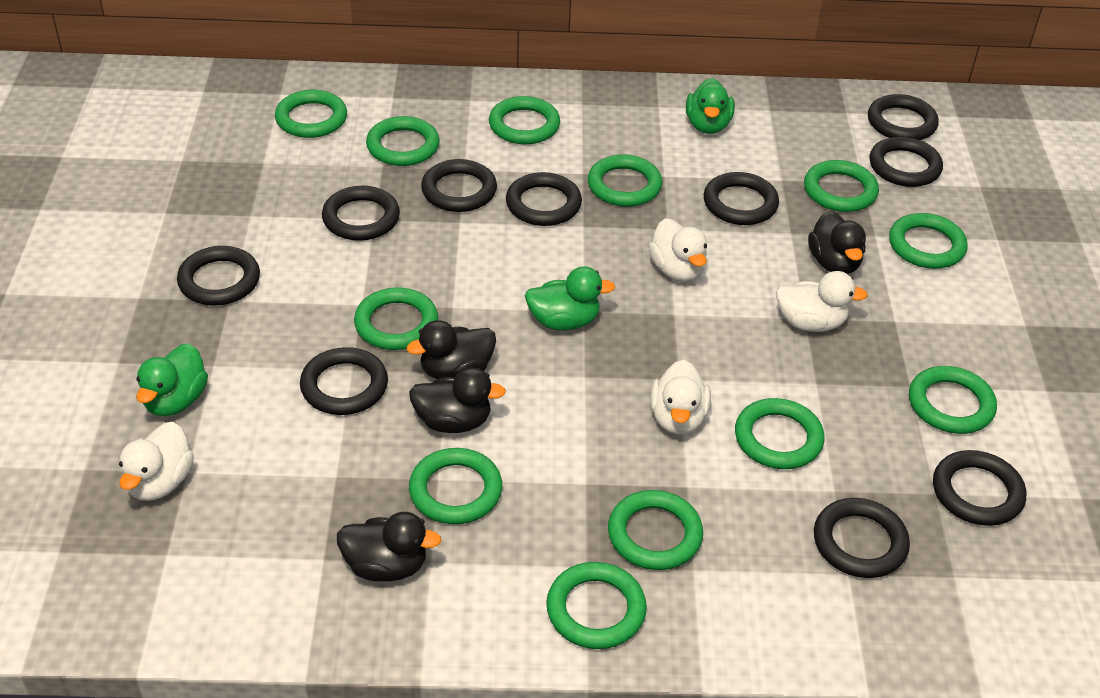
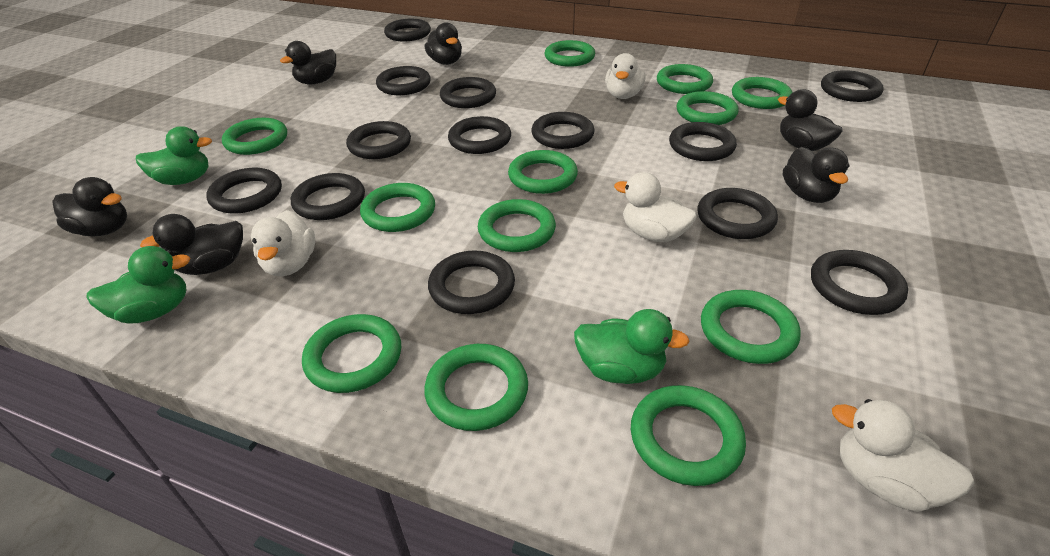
black duck: [337,512,441,582] [407,320,496,379] [409,367,506,433] [808,211,866,274] = 4 -> [52,177,127,236] [140,214,243,275] [280,41,336,85] [425,22,462,65] [778,89,843,151] [783,147,849,203] = 6
black ring: [177,246,260,305] [300,347,388,415] [322,186,400,241] [421,159,497,212] [506,172,582,226] [704,172,779,225] [814,498,910,578] [868,94,939,140] [869,136,943,187] [933,450,1026,526] = 10 -> [206,168,282,214] [291,173,365,220] [346,121,411,159] [376,66,431,95] [384,19,431,41] [428,251,515,314] [440,77,496,108] [448,116,511,154] [531,112,595,149] [669,122,737,161] [698,188,778,239] [811,250,908,315] [821,70,884,102] = 13

